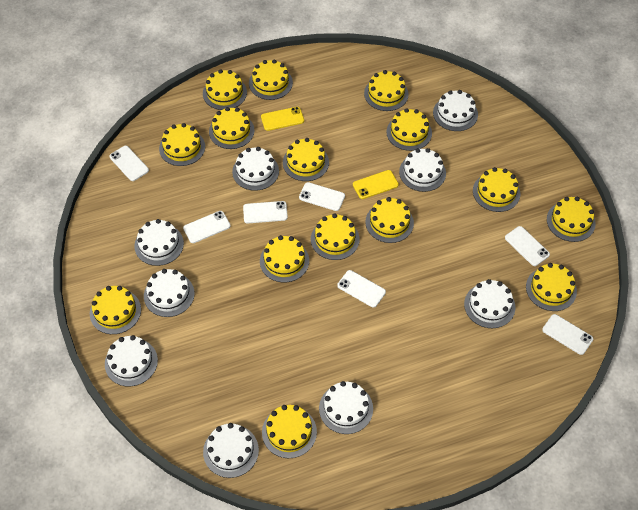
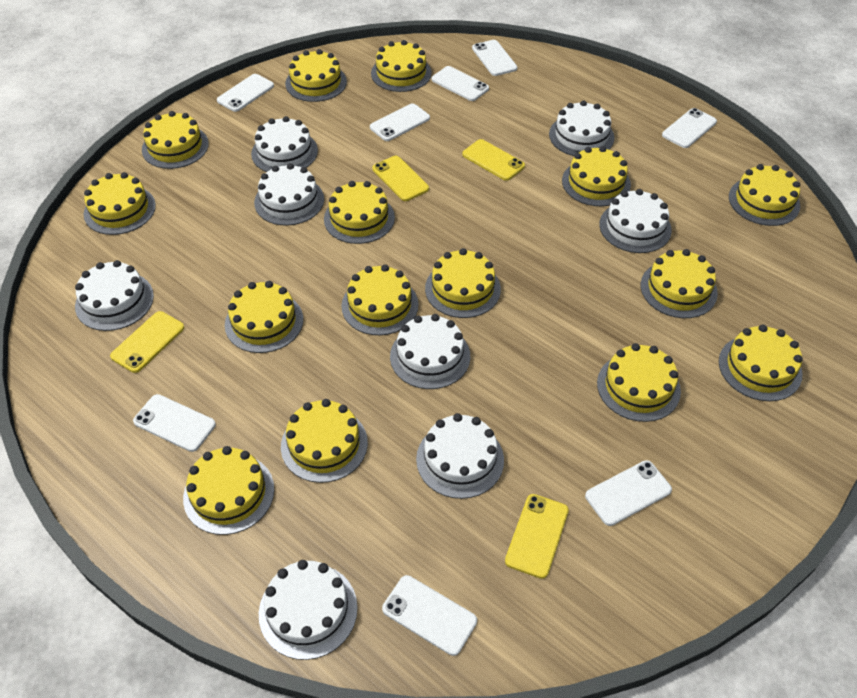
white cake: [105,335,158,386] [134,219,184,266] [144,269,195,317] [203,423,259,478] [232,147,279,191] [319,381,373,434] [399,148,446,192] [433,90,478,131] [464,279,515,328] = 9 -> [75,260,154,331] [251,116,318,172] [254,163,324,226] [259,560,358,660] [390,314,470,389] [416,413,504,499] [549,100,615,156] [599,189,672,253] = 8
white phone: [109,146,149,181] [183,211,231,243] [243,201,288,223] [299,182,345,211] [337,270,386,308] [505,226,550,266] [542,314,593,355] = 7 -> [133,394,216,452] [217,74,274,112] [370,103,430,141] [382,575,477,656] [431,66,489,101] [472,40,517,76] [585,460,672,526] [662,108,717,148] = 8
yellow phone: [261,107,304,131] [353,170,399,199] = 2 -> [110,311,184,373] [372,156,429,201] [462,139,525,181] [505,494,569,579] = 4

